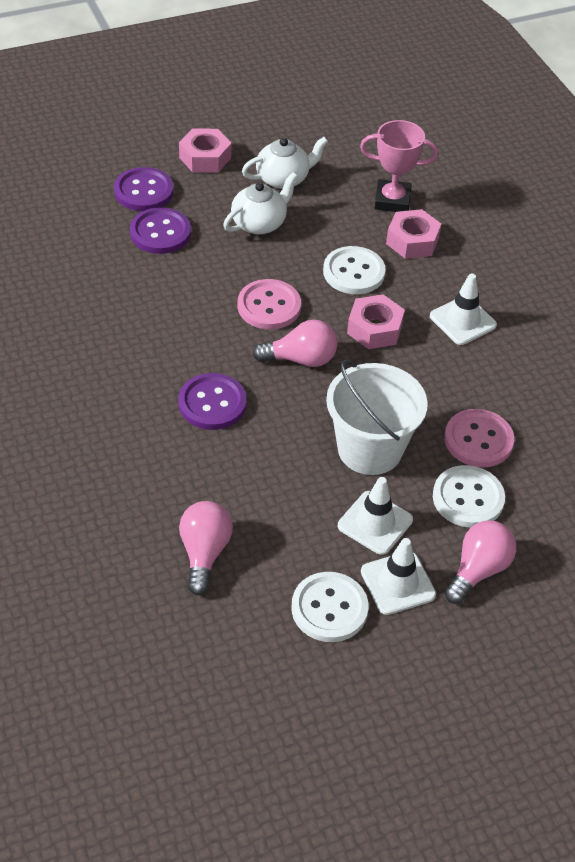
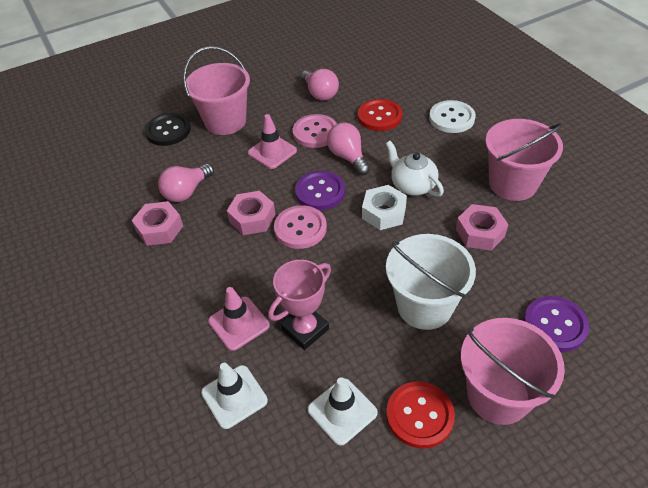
black button: none = 0 -> [145,113,191,146] = 1
pink bucket: none = 0 -> [183,46,250,135] [461,318,565,425] [485,119,563,201] = 3
pink traffic cone: none = 0 -> [208,287,270,351] [248,114,297,169] = 2
purple button: [114,167,174,211] [130,207,191,254] [178,373,247,430] = 3 -> [295,171,345,210] [524,296,589,352] = 2
red button: none = 0 -> [357,99,402,131] [386,381,455,448] = 2
white button: [291,572,368,642] [323,246,386,294] [433,465,505,528] = 3 -> [429,100,476,133] = 1
white nut: none = 0 -> [362,185,407,230] = 1
white teapot: [223,172,298,234] [242,137,328,189] = 2 -> [386,141,444,197] = 1
white traffic cone: [338,477,413,555] [361,538,436,615] [430,274,497,345] = 3 -> [201,363,268,429] [308,377,378,446] = 2

